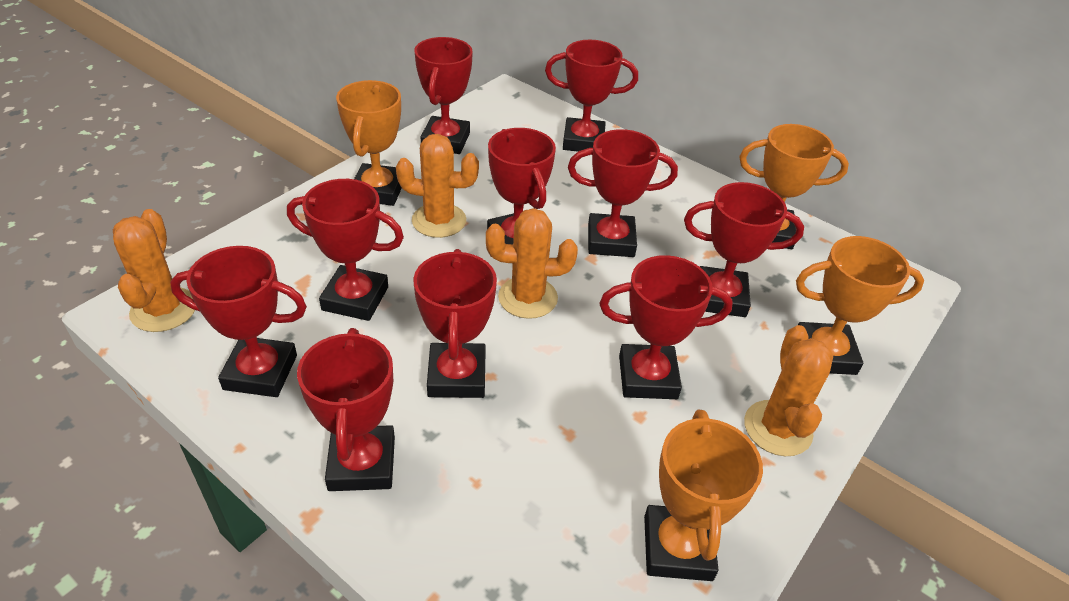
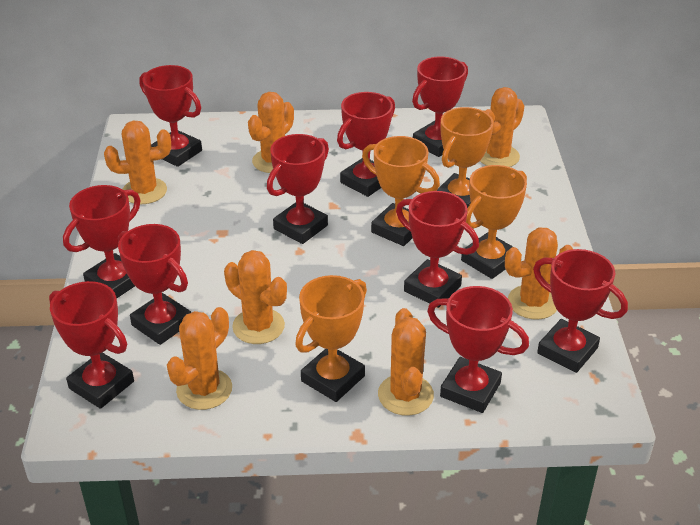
orange cactus: [113,209,195,332] [396,134,479,238] [486,208,578,319] [744,325,833,456] = 4 -> [104,120,171,204] [167,307,232,410] [224,250,287,344] [248,92,294,173] [378,308,434,416] [480,87,524,167] [505,227,573,320] = 7

